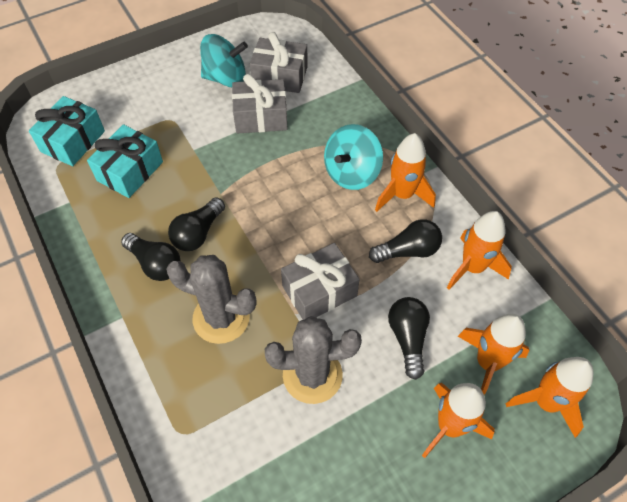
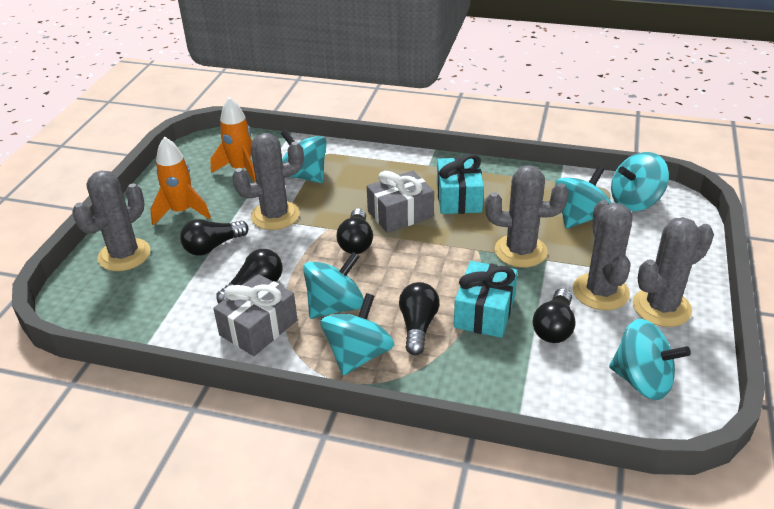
black light bulb: [121,233,181,281] [168,197,225,251] [369,219,442,263] [388,297,430,380] = 4 -> [180,219,248,256] [216,249,283,303] [336,208,373,254] [399,282,440,355] [533,288,575,343] = 5
grey cactus: [166,255,257,344] [265,316,362,404] = 2 -> [72,171,151,271] [232,133,304,230] [486,165,569,268] [573,200,633,310] [633,217,714,327] = 5
grey gift: [232,74,288,134] [250,32,308,93] [281,243,360,320] = 3 -> [213,274,298,356] [367,171,434,233] = 2
orange rocket: [375,133,436,212] [422,383,495,458] [447,211,512,290] [458,314,530,395] [506,357,593,438] = 5 -> [150,137,211,225] [210,97,256,182] = 2
turquoise spinning top: [200,34,248,87] [324,124,383,190] = 2 -> [281,130,327,183] [303,252,364,319] [320,293,394,376] [555,166,611,228] [609,319,691,400] [611,152,669,211] = 6

